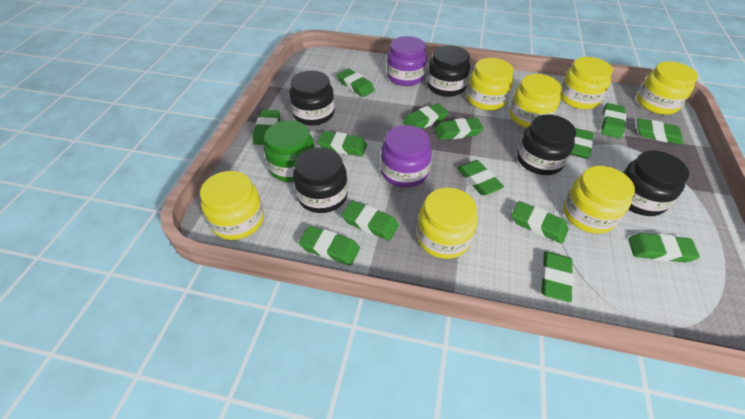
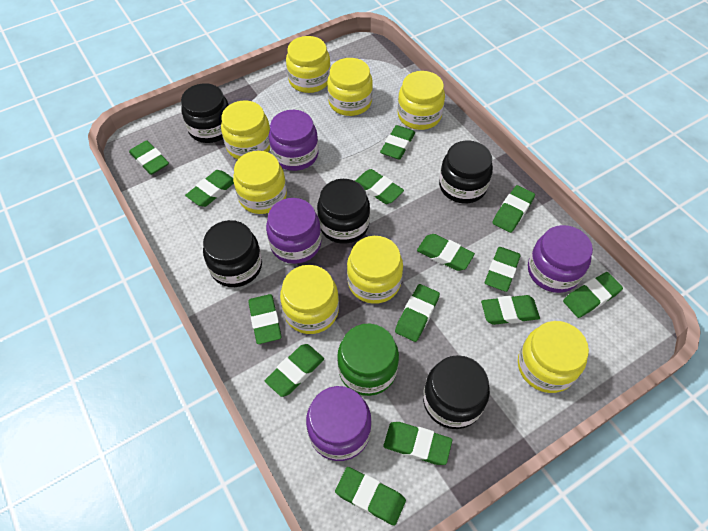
purple jar: [381,125,432,188] [387,36,427,86] = 2 -> [266,198,321,264] [269,110,319,171] [306,386,372,461] [528,225,593,293] = 4
yellow jar: [200,171,264,240] [417,188,478,259] [467,58,514,111] [510,74,562,128] [560,57,613,109] [563,166,635,234] [637,61,698,115] = 7 -> [221,100,270,159] [233,151,287,214] [280,265,339,334] [286,36,331,93] [327,58,373,116] [347,236,403,304] [398,71,445,130] [518,321,589,393] = 8

